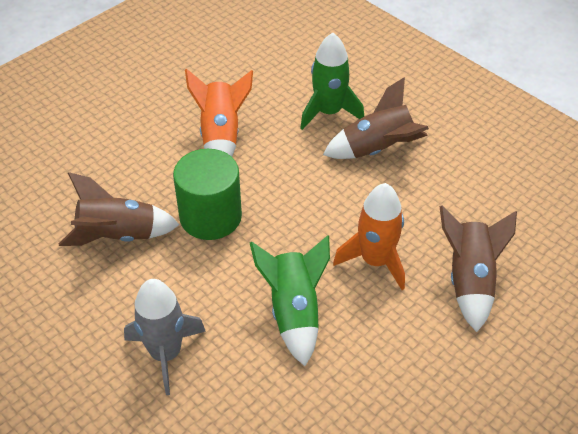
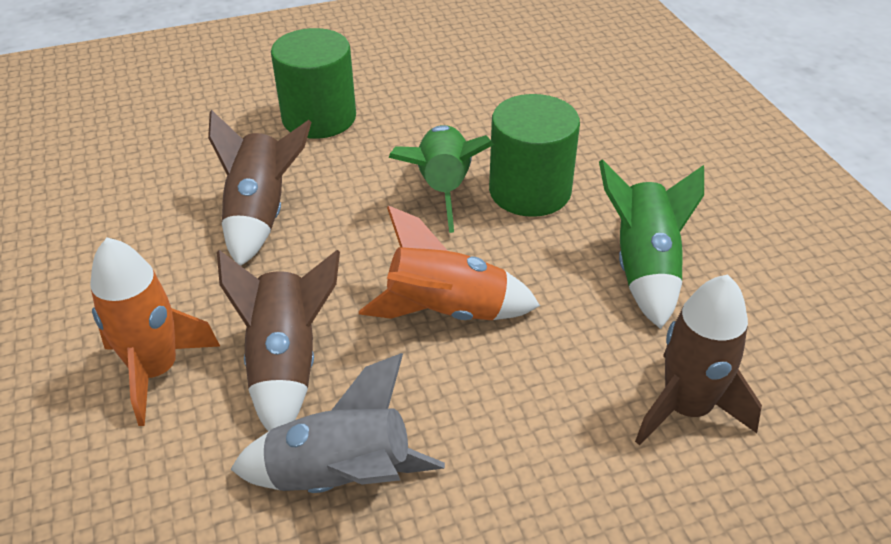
green cylinder: [173,149,242,240] = 1 -> [271,28,356,139] [489,94,580,217] = 2

